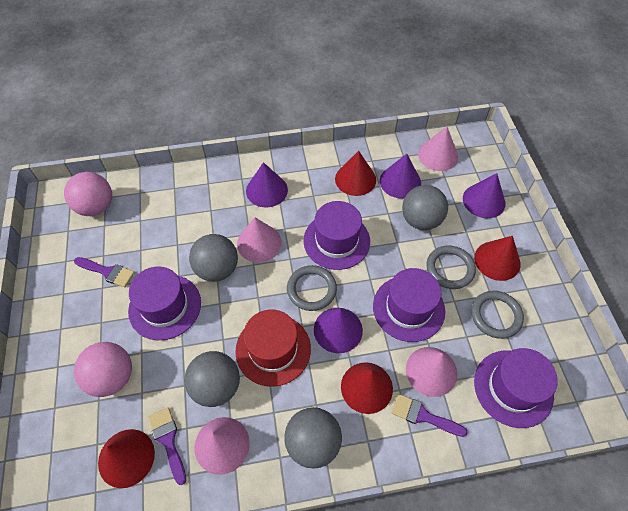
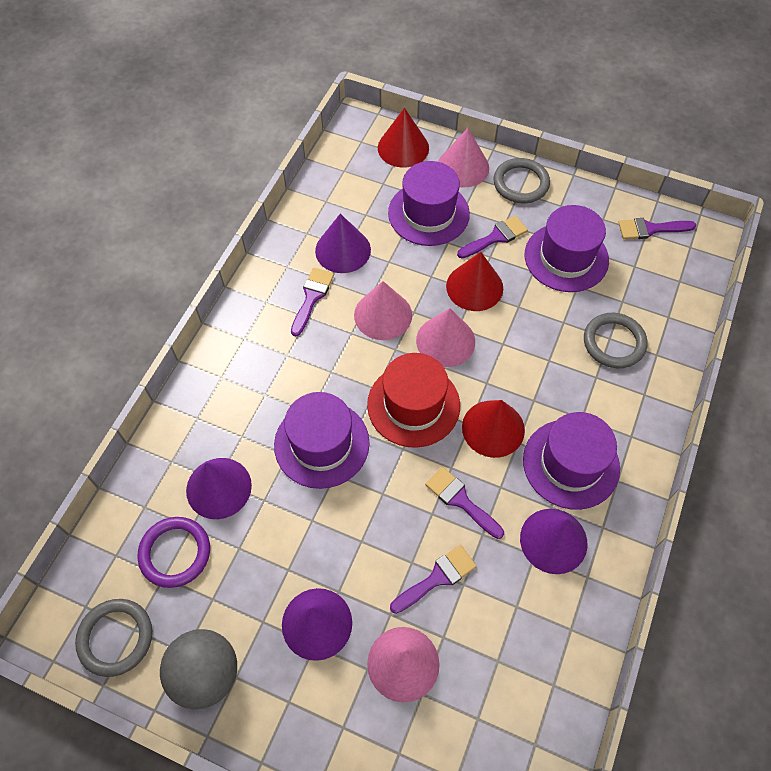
grey ball: [184,351,240,407] [189,234,238,282] [284,407,342,468] [402,185,448,230] = 4 -> [160,629,237,709] = 1
pink ball: [64,172,112,216] [74,342,132,397] = 2 -> none = 0
purple brush: [74,257,135,287] [148,407,186,485] [392,394,468,437] = 3 -> [291,268,334,336] [390,545,477,614] [425,467,504,539] [457,215,528,258] [618,218,696,239] = 5
purple ring: none = 0 -> [138,517,210,588] = 1
red cone: [98,429,155,488] [335,151,376,196] [341,362,393,414] [474,236,521,281] = 4 -> [378,108,429,168] [446,252,503,311] [462,400,525,458] = 3

